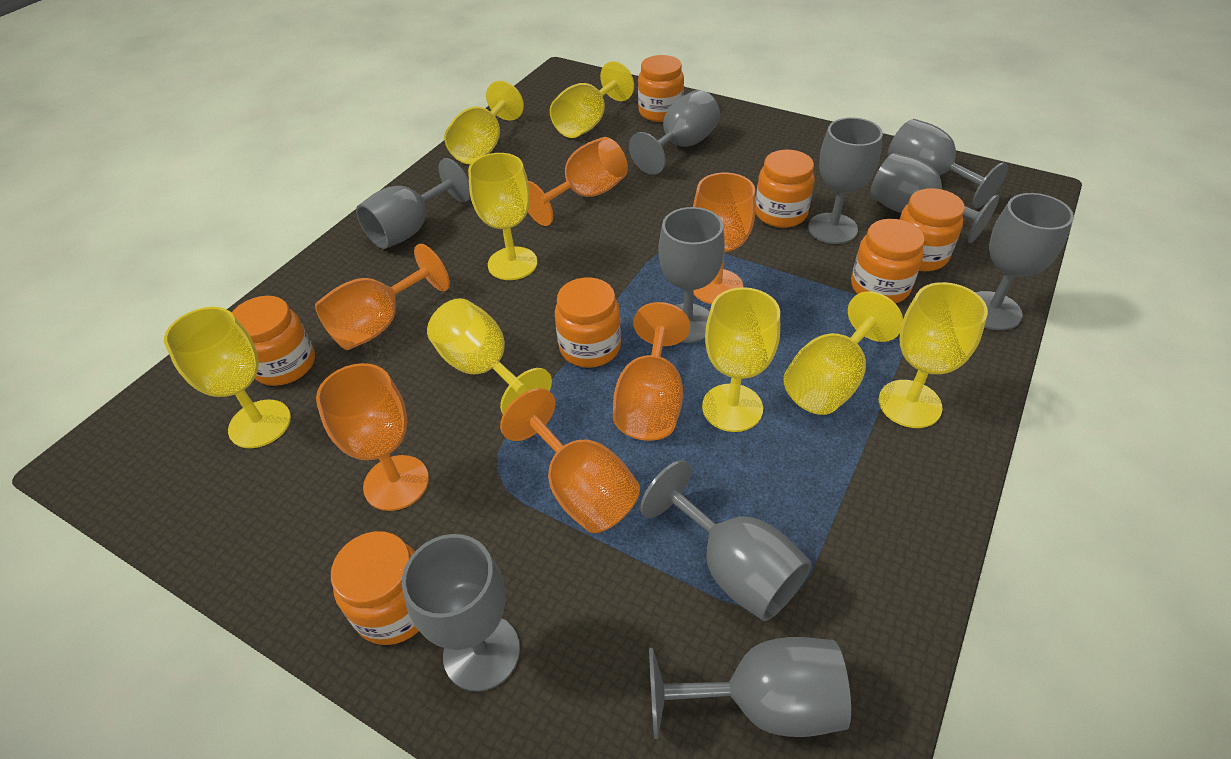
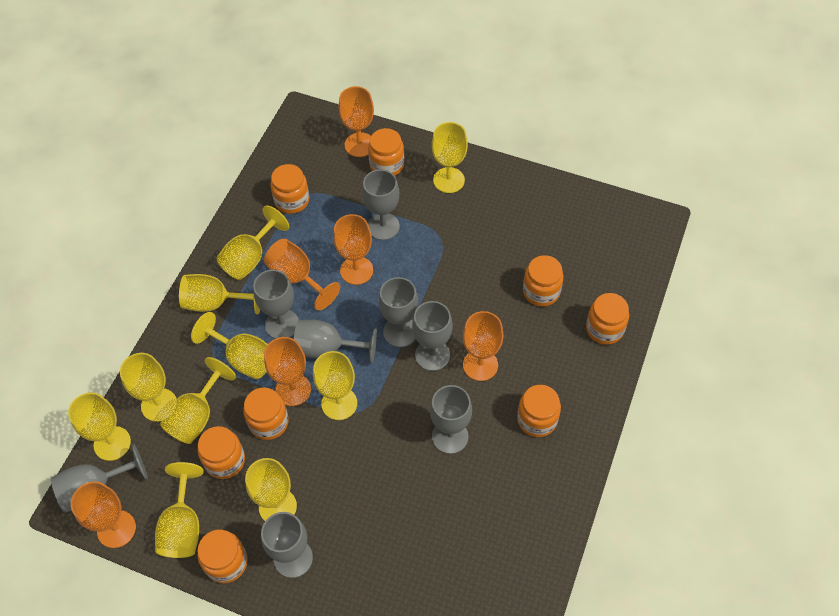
grey goblet: [356,158,471,249] [402,534,520,692] [629,90,720,175] [640,460,812,621] [649,637,851,739] [658,207,725,343] [808,117,883,244] [870,153,999,243] [888,119,1008,208] [975,193,1074,331] = 10 -> [51,444,148,513] [253,270,299,339] [261,512,313,578] [294,320,377,364] [362,169,400,240] [379,277,418,347] [412,301,453,371] [430,385,472,454] = 8
orange jar: [232,296,315,386] [331,531,419,645] [555,278,621,368] [638,55,684,122] [756,150,815,228] [851,219,925,303] [899,188,965,271] = 7 -> [198,426,245,479] [198,530,248,583] [243,387,289,440] [270,164,310,214] [368,128,404,176] [517,385,561,437] [523,255,564,307] [586,293,629,345] = 8
yellow goblet: [164,307,291,448] [427,298,552,414] [444,81,524,164] [468,153,538,280] [550,61,634,138] [702,287,780,432] [783,291,903,415] [879,282,988,428] = 8 -> [68,392,131,461] [120,353,177,422] [155,462,204,558] [160,357,236,444] [179,274,260,314] [191,312,268,379] [216,206,289,280] [245,458,297,521] [313,351,357,420] [432,122,468,193] = 10

